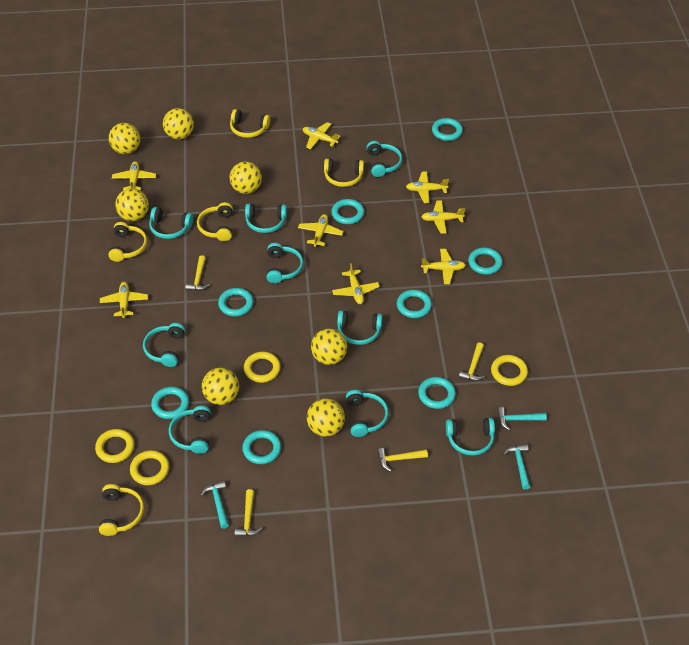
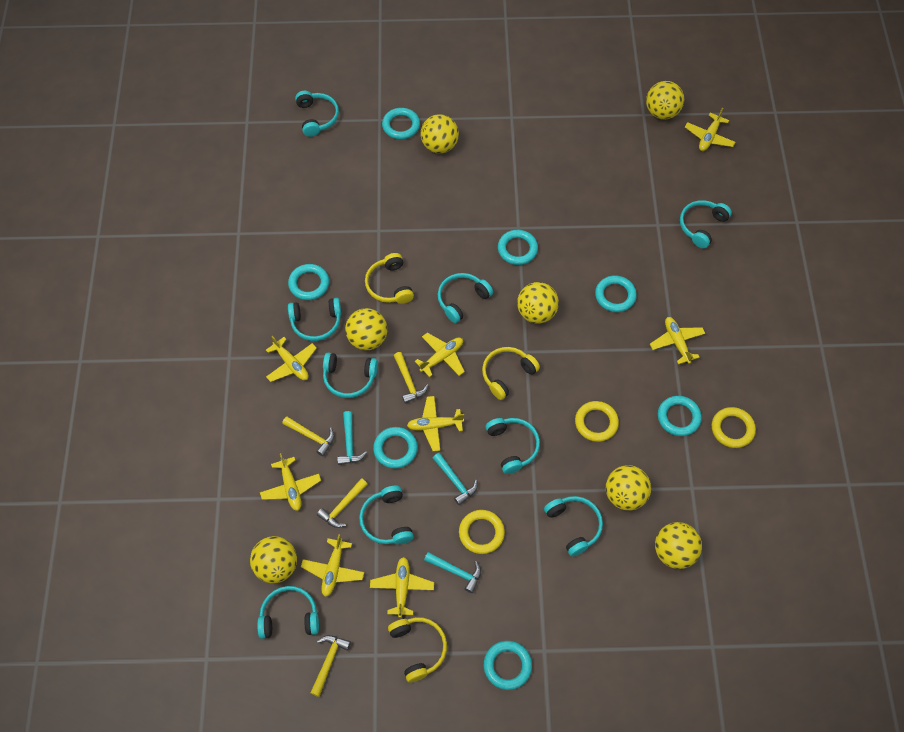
turquoise ring: [151,387,189,419] [218,288,254,317] [242,430,281,464] [331,199,364,224] [397,290,432,318] [418,377,456,409] [432,118,463,141] [468,247,502,275] = 8 -> [288,264,329,300] [373,427,418,469] [382,108,420,139] [484,641,532,690] [498,230,538,265] [595,275,637,312] [658,396,702,436] = 7
yellow headphones: [99,484,144,536] [108,222,147,262] [197,202,233,241] [230,109,270,138] [324,159,364,187] = 5 -> [365,253,414,304] [388,617,447,683] [482,347,540,400] = 3
yellow ring: [95,429,134,463] [130,450,169,485] [244,352,281,383] [491,355,528,386] = 4 -> [459,510,505,554] [575,401,619,442] [712,407,756,448] = 3

